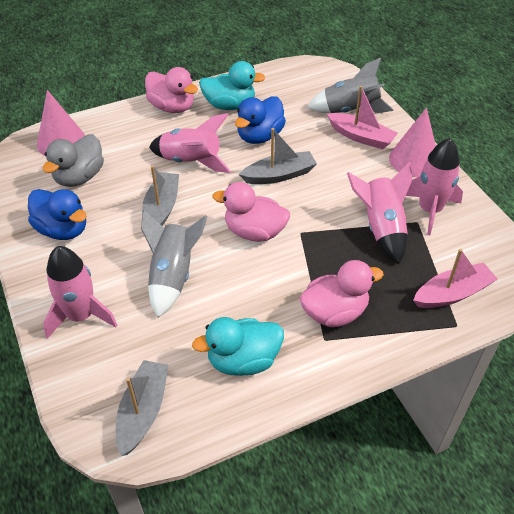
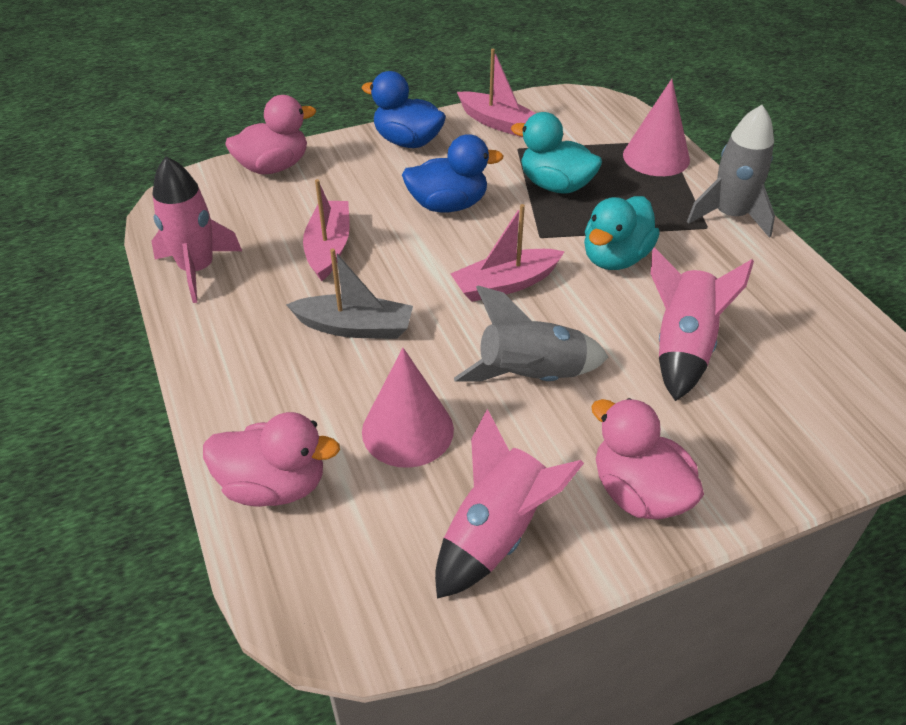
grey boat: [116,360,169,456] [142,166,179,226] [239,128,317,184] = 3 -> [286,248,413,339] = 1
grey duck: [43,134,104,187] = 1 -> none = 0
pink boat: [327,86,398,149] [413,249,498,308] = 2 -> [303,179,350,281] [450,204,565,302] [457,49,536,138] = 3
pink rocket: [43,246,117,339] [149,113,231,173] [347,162,412,264] [406,138,463,235] = 4 -> [151,156,242,303] [435,409,584,599] [651,247,754,401] = 3

